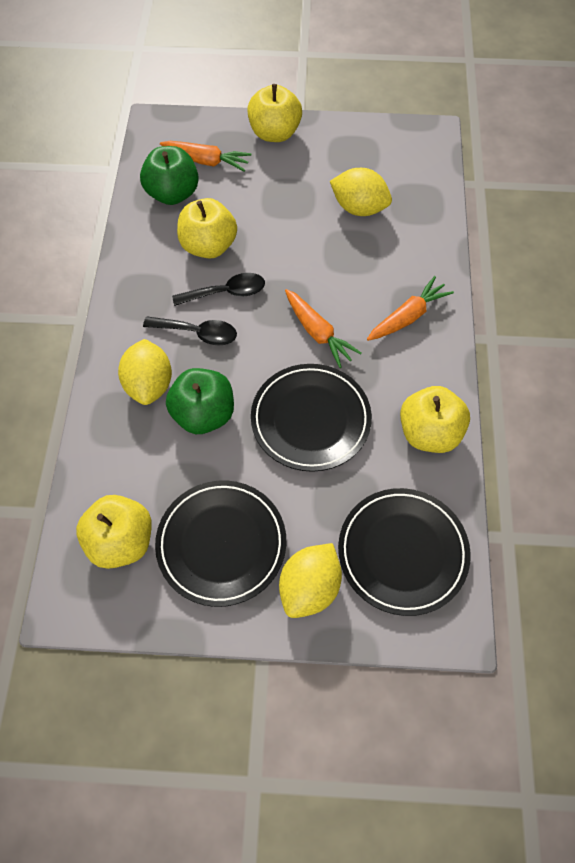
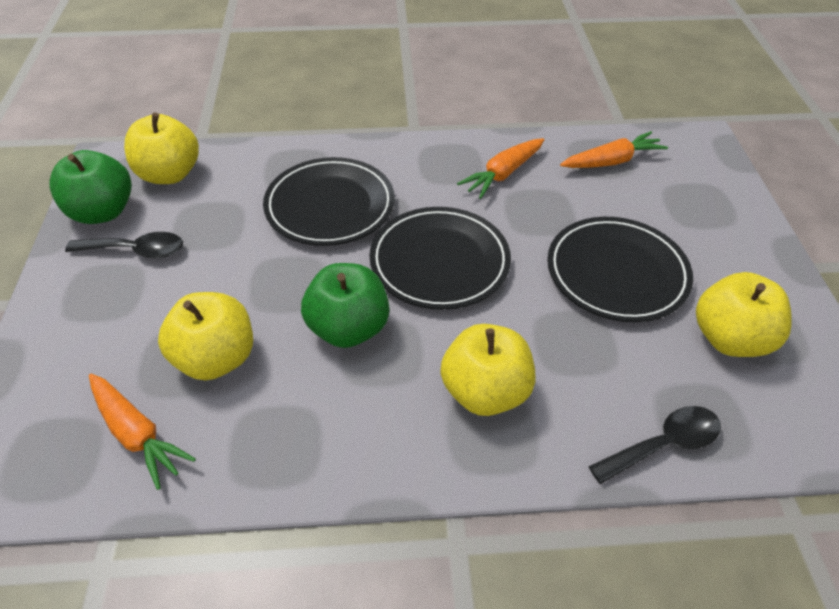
yellow lemon: [118,339,172,405] [279,543,342,618] [330,168,392,216] = 3 -> none = 0

